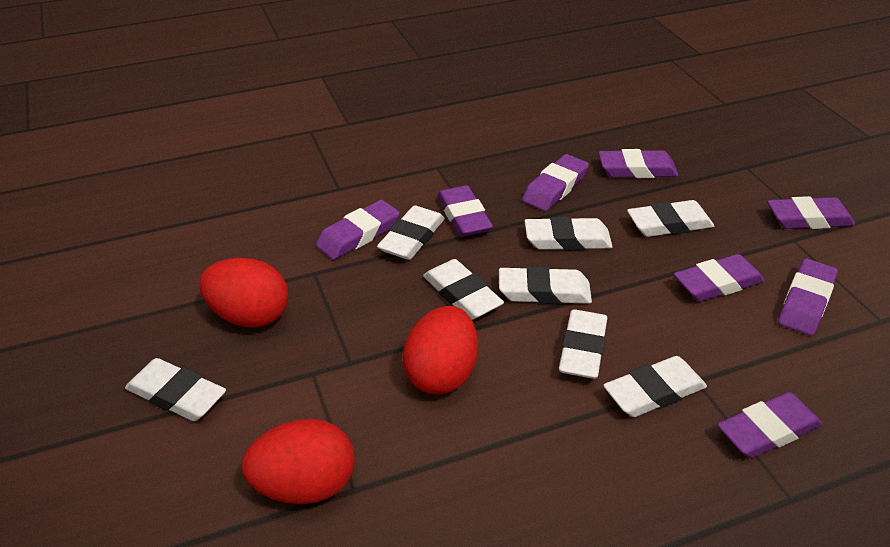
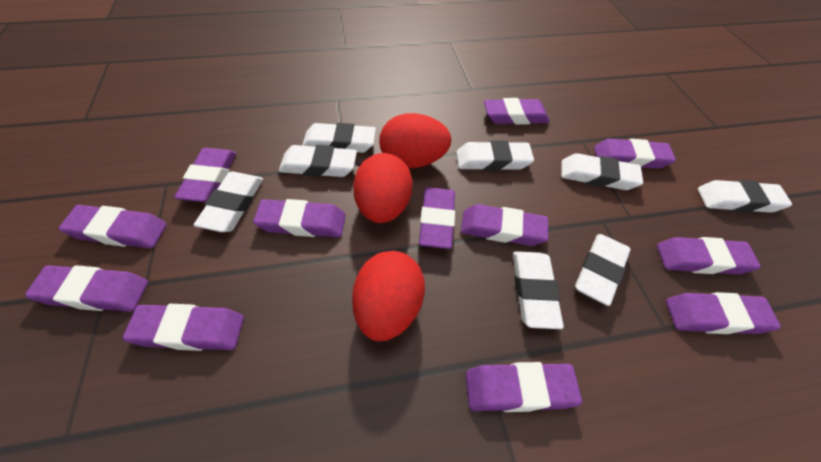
purple eraser: [316,200,400,260] [437,185,493,237] [522,154,589,211] [598,149,679,178] [674,254,765,301] [717,392,822,458] [767,196,855,229] [778,259,838,336] = 8 -> [25,265,148,312] [59,205,167,248] [123,304,244,351] [174,148,236,202] [253,199,346,237] [419,187,455,249] [461,204,548,246] [466,362,582,412] [484,98,550,125] [594,139,676,169] [657,237,761,274] [666,292,781,334] = 12

